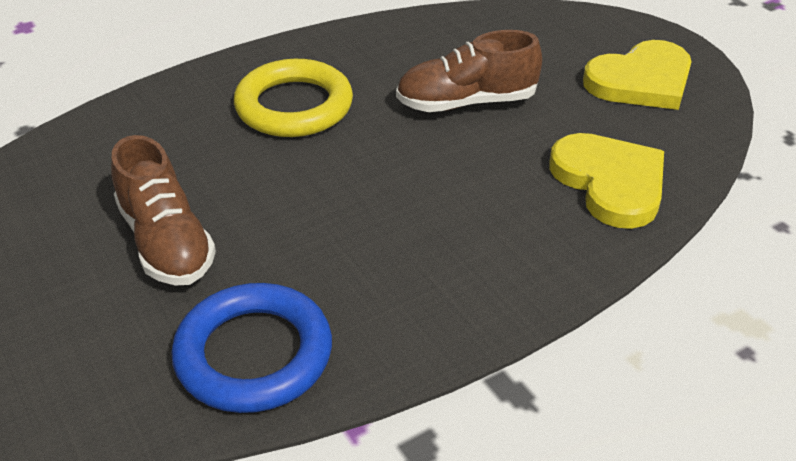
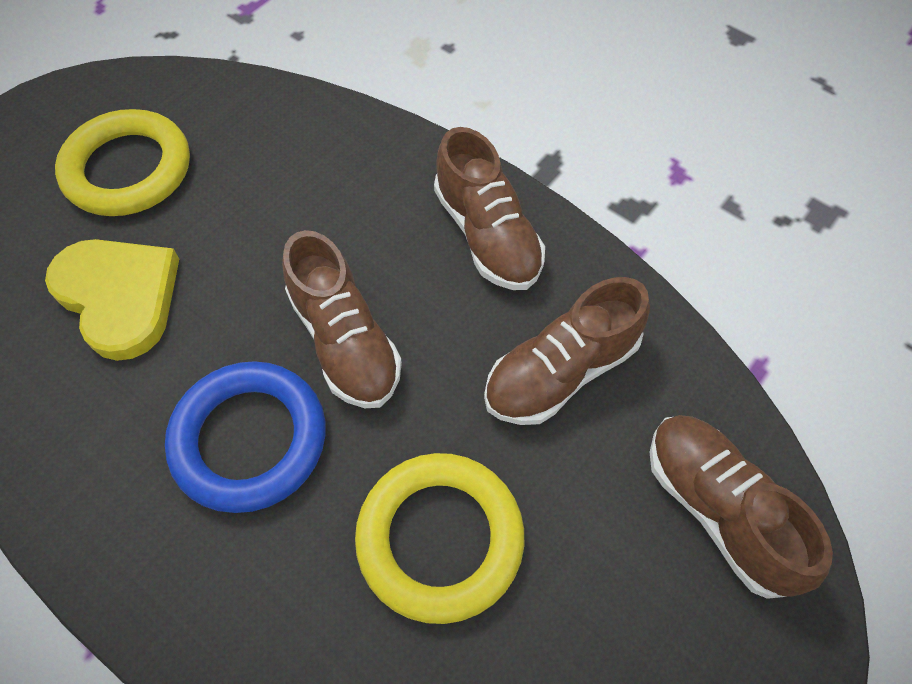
brown shoe: [111,135,216,285] [396,30,542,112] = 2 -> [282,230,402,408] [434,127,545,290] [484,277,650,425] [649,415,833,599] = 4
yellow heart: [549,133,664,229] [583,40,691,110] = 2 -> [45,239,179,361] = 1
yellow ring: [234,59,353,137] = 1 -> [55,109,190,216] [355,453,524,624] = 2

